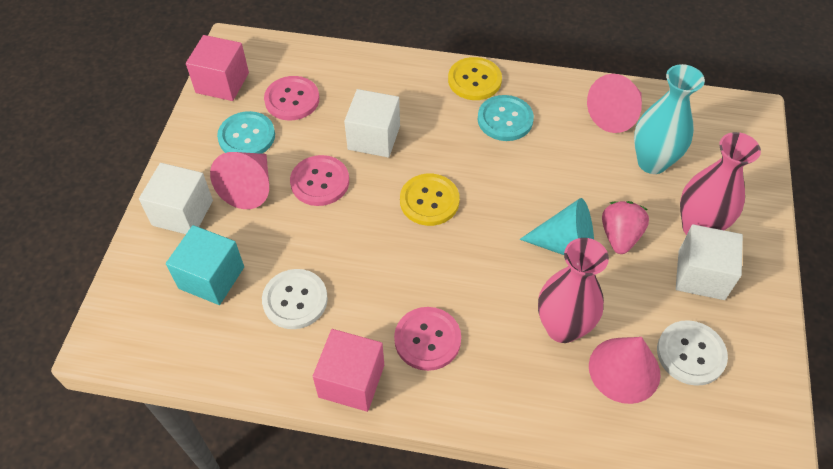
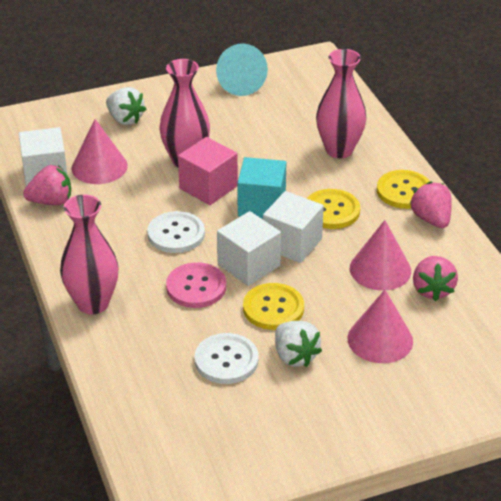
pink button: [264,76,319,121] [290,155,349,206] [394,307,461,371] = 3 -> [166,262,226,308] = 1
pink cube: [186,35,249,101] [313,329,384,412] = 2 -> [178,137,238,205] = 1
pink strawberry: [602,201,649,254] = 1 -> [23,165,71,205] [410,181,452,228] [413,256,458,301] = 3
pink vase: [538,238,609,343] [680,132,761,235] = 2 -> [60,195,118,314] [159,59,210,167] [316,49,366,158] = 3
turquoise button: [217,111,275,154] [478,95,534,141] = 2 -> none = 0
turquoise vase: [634,64,705,174] = 1 -> none = 0
white strawberry: none = 0 -> [106,87,146,125] [275,321,322,367] = 2
yellow button: [400,174,460,226] [448,57,502,100] = 2 -> [243,283,304,330] [307,189,360,229] [377,170,430,209] = 3

